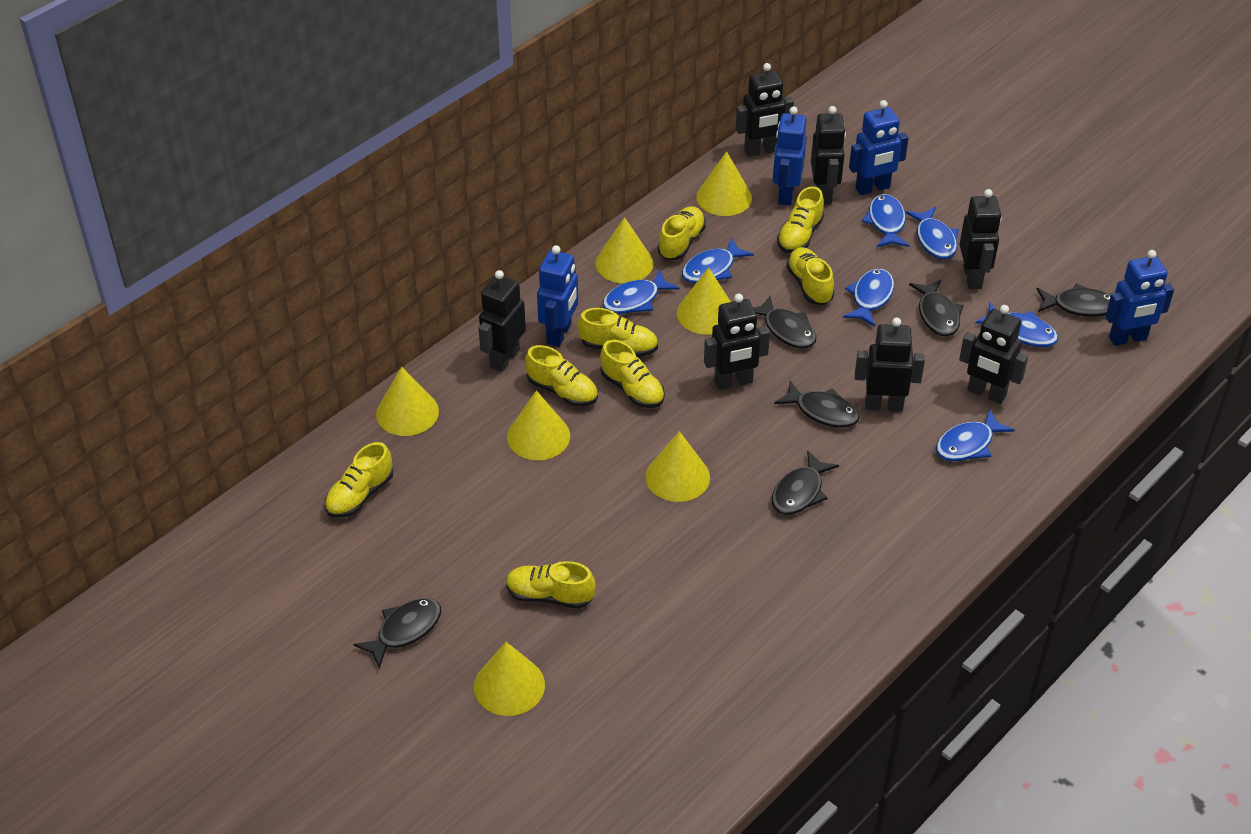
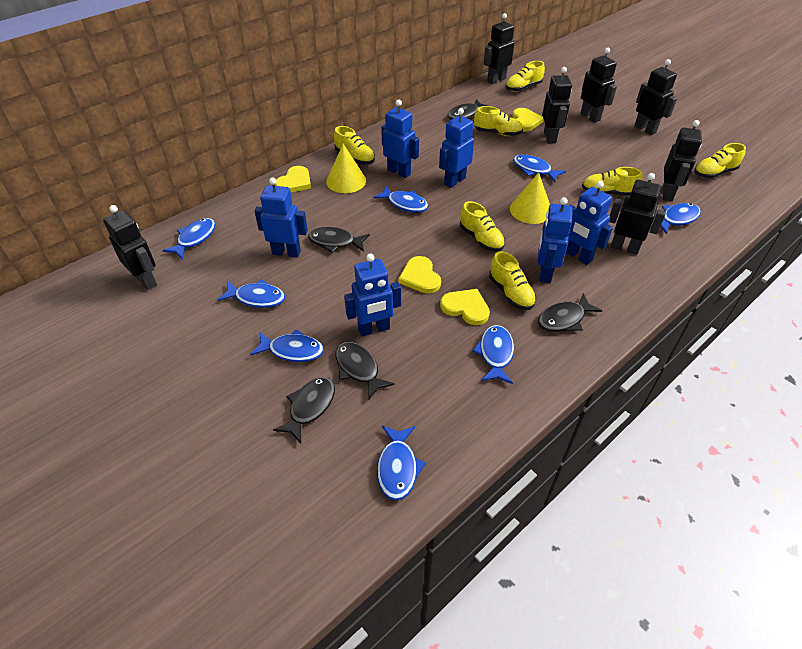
black fish: [354,598,441,669] [754,296,817,348] [772,450,839,515] [774,381,860,428] [909,279,963,336] [1037,283,1111,317] = 6 -> [273,377,335,443] [308,227,370,253] [335,342,395,399] [448,99,488,120] [538,293,602,332] = 5
blue fish: [603,270,679,314] [682,237,754,283] [843,269,894,327] [862,194,909,247] [906,206,959,259] [936,409,1014,461] [975,303,1058,347] = 7 -> [162,218,216,260] [217,279,285,308] [250,329,324,362] [373,186,429,213] [377,426,426,501] [472,325,514,384] [513,154,566,182] [653,203,701,234] = 8
blue robot: [537,245,578,347] [773,107,807,206] [849,100,909,195] [1105,250,1174,346] = 4 -> [254,177,308,257] [344,253,401,337] [381,100,419,178] [439,108,474,188] [538,197,572,283] [566,181,613,265] = 6
yellow cone: [376,367,439,436] [474,642,545,716] [507,390,570,460] [596,217,653,283] [645,431,710,502] [677,267,731,335] [696,151,752,216] = 7 -> [326,144,366,193] [510,172,550,224] = 2
yellow heart: none = 0 -> [275,166,311,192] [398,256,441,294] [440,289,490,325] [512,108,544,132] = 4
yellow shoe: [325,442,393,518] [506,561,596,609] [525,345,598,407] [578,308,658,357] [600,340,665,408] [658,206,706,260] [777,186,824,253] [786,247,834,305] = 8 -> [334,126,375,165] [460,201,505,252] [474,106,523,136] [489,251,536,310] [505,61,545,92] [582,167,642,196] [694,143,746,178] = 7

